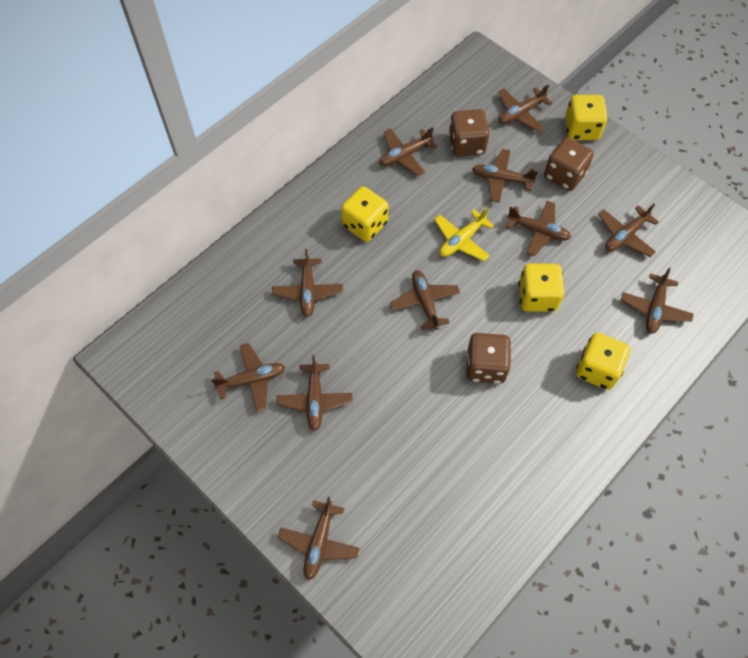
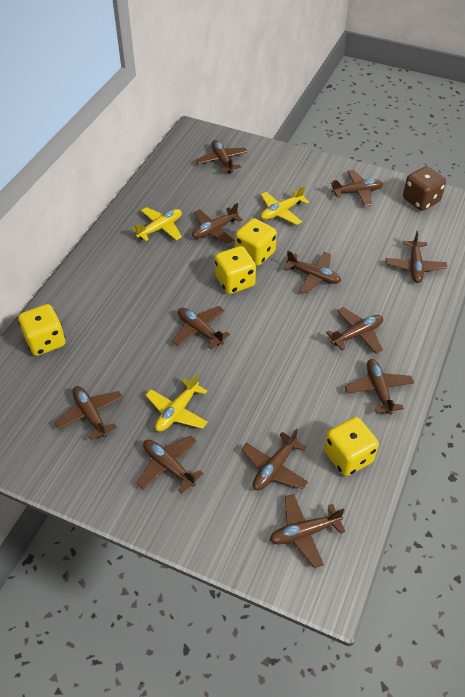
brown dice: [449,109,489,157] [466,333,511,384] [544,137,594,191] = 3 -> [403,166,446,211] = 1
brown plane: [211,343,285,412] [272,249,343,317] [277,355,353,431] [278,497,359,580] [379,127,437,176] [390,270,460,330] [472,149,538,203] [498,84,552,132] [506,201,571,256] [598,204,659,257] [621,268,694,334] = 11 -> [55,386,123,440] [136,436,203,493] [172,306,230,349] [192,203,243,244] [196,140,248,174] [241,429,308,490] [270,494,345,568] [284,251,341,293] [326,307,383,354] [331,170,383,206] [345,359,414,415] [386,231,447,283] = 12
yellow plane: [434,207,494,261] = 1 -> [132,207,182,241] [146,373,208,432] [261,186,309,225] = 3

